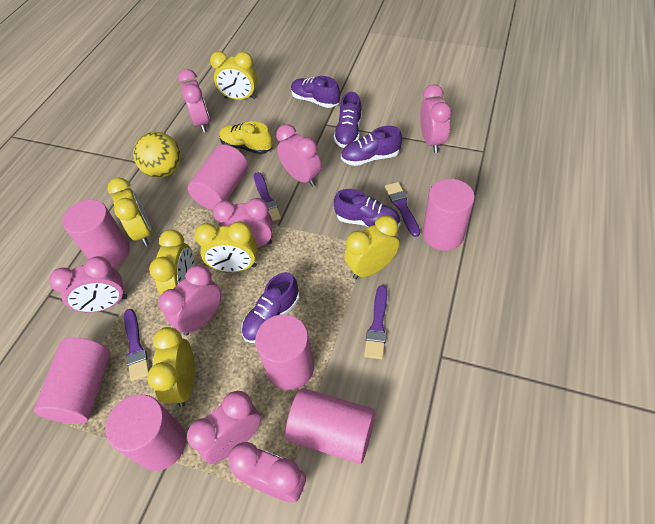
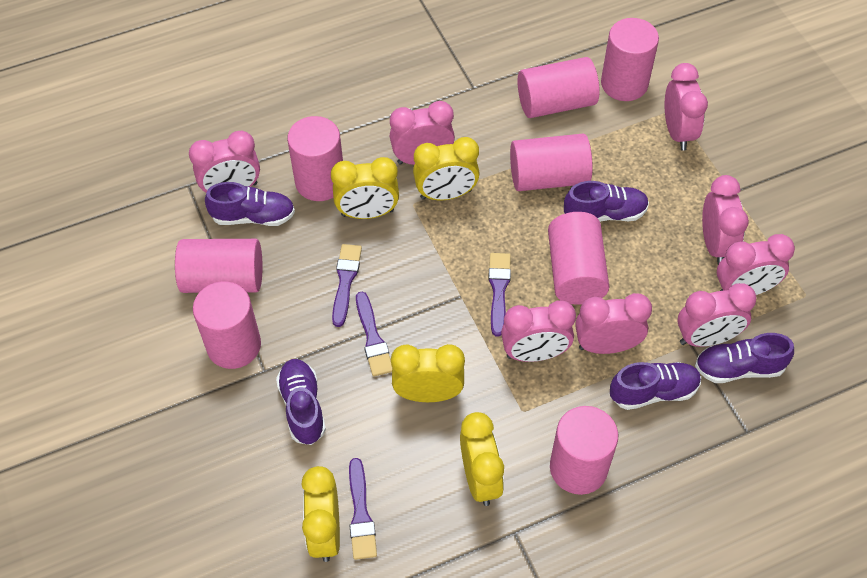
pink cylinder: [34,338,110,424] [62,199,130,267] [105,394,186,471] [188,144,248,210] [255,315,314,390] [285,388,375,464] [423,179,475,251] = 7 -> [175,239,262,293] [193,282,261,369] [287,116,343,201] [510,134,593,191] [518,57,600,118] [548,212,609,305] [550,406,618,495] [601,18,659,101] = 8
yellow ball: [133,132,181,178] = 1 -> none = 0
yellow clock: [107,177,151,246] [147,327,195,407] [149,230,195,295] [194,222,257,272] [210,51,257,100] [344,215,399,279] = 6 -> [301,466,340,562] [331,157,399,219] [391,344,465,402] [413,137,480,200] [460,412,504,506] = 5
yellow shoe: [219,121,273,154] = 1 -> none = 0

